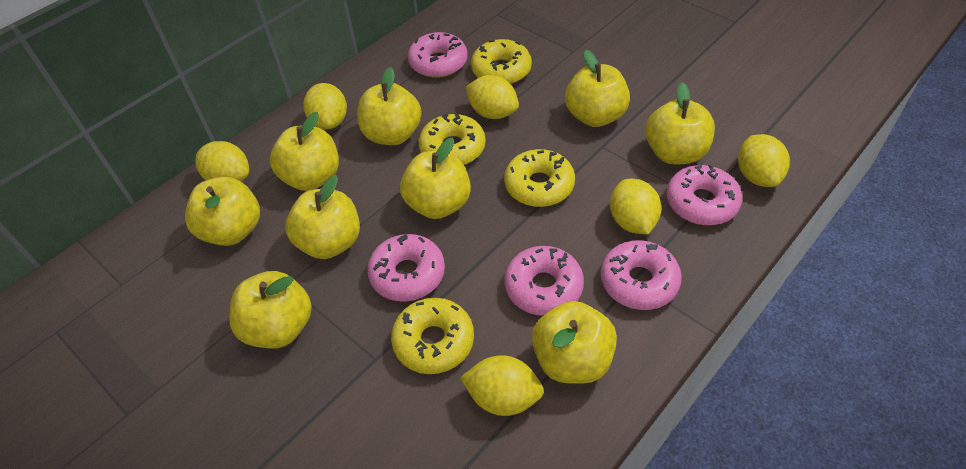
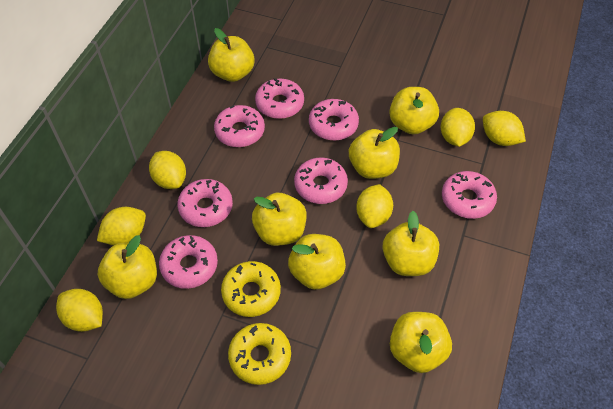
pink donut: [367,234,445,302] [408,32,468,78] [504,246,584,316] [600,240,682,310] [666,165,742,225] = 5 -> [159,235,218,289] [177,179,233,227] [214,105,265,147] [255,78,304,119] [294,157,348,204] [309,99,359,141] [442,171,497,219] = 7
yellow apple: [185,177,260,246] [229,271,312,349] [270,112,339,191] [285,175,360,259] [357,67,422,145] [400,138,471,219] [532,301,617,384] [565,50,630,127] [645,82,715,164] = 9 -> [98,235,157,299] [208,28,255,82] [252,193,307,246] [288,234,346,290] [349,127,400,179] [382,211,439,276] [389,87,439,135] [390,312,452,373] = 8
yellow donut: [391,298,474,374] [418,113,486,165] [471,39,532,84] [504,149,575,207] = 4 -> [221,261,281,317] [228,323,291,385] = 2

